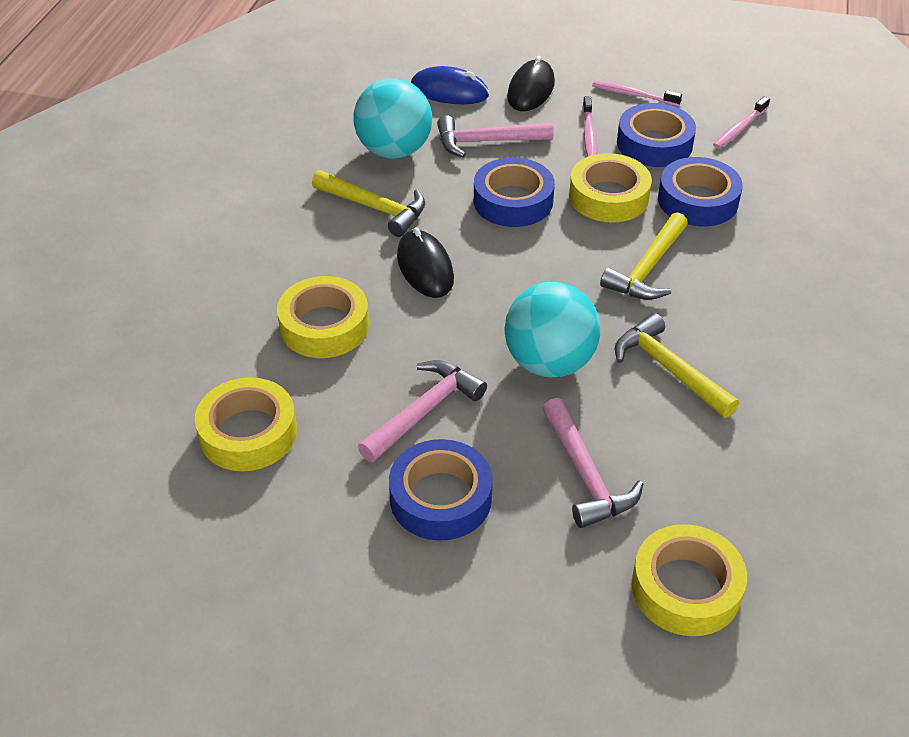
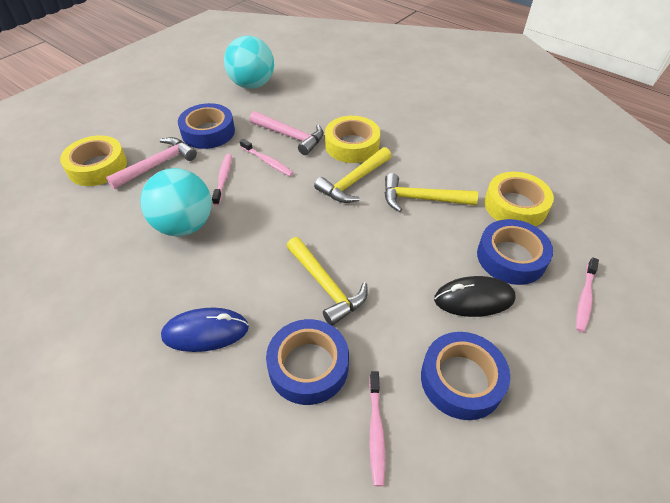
black mouse: [397,227,454,298] [507,56,555,111] = 2 -> [434,276,516,317] = 1
pink hammer: [358,360,487,462] [437,115,554,158] [542,398,643,528] = 3 -> [106,137,197,189] [250,111,324,155] = 2
pink toothbrush: [582,96,597,157] [592,81,682,106] [713,96,770,148] = 3 -> [212,154,232,206] [240,139,294,176] [369,371,385,486] [576,257,599,332] = 4
yellow tape: [195,377,297,471] [277,276,369,358] [569,153,652,223] [632,524,747,636] = 4 -> [60,135,127,186] [325,116,380,163] [484,172,554,226] = 3

